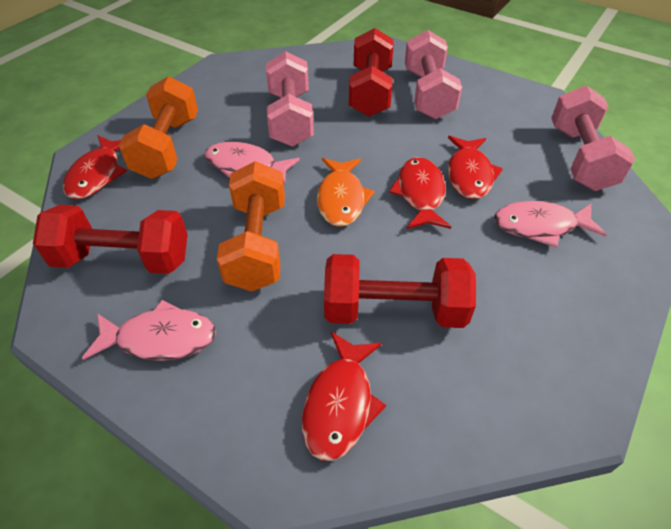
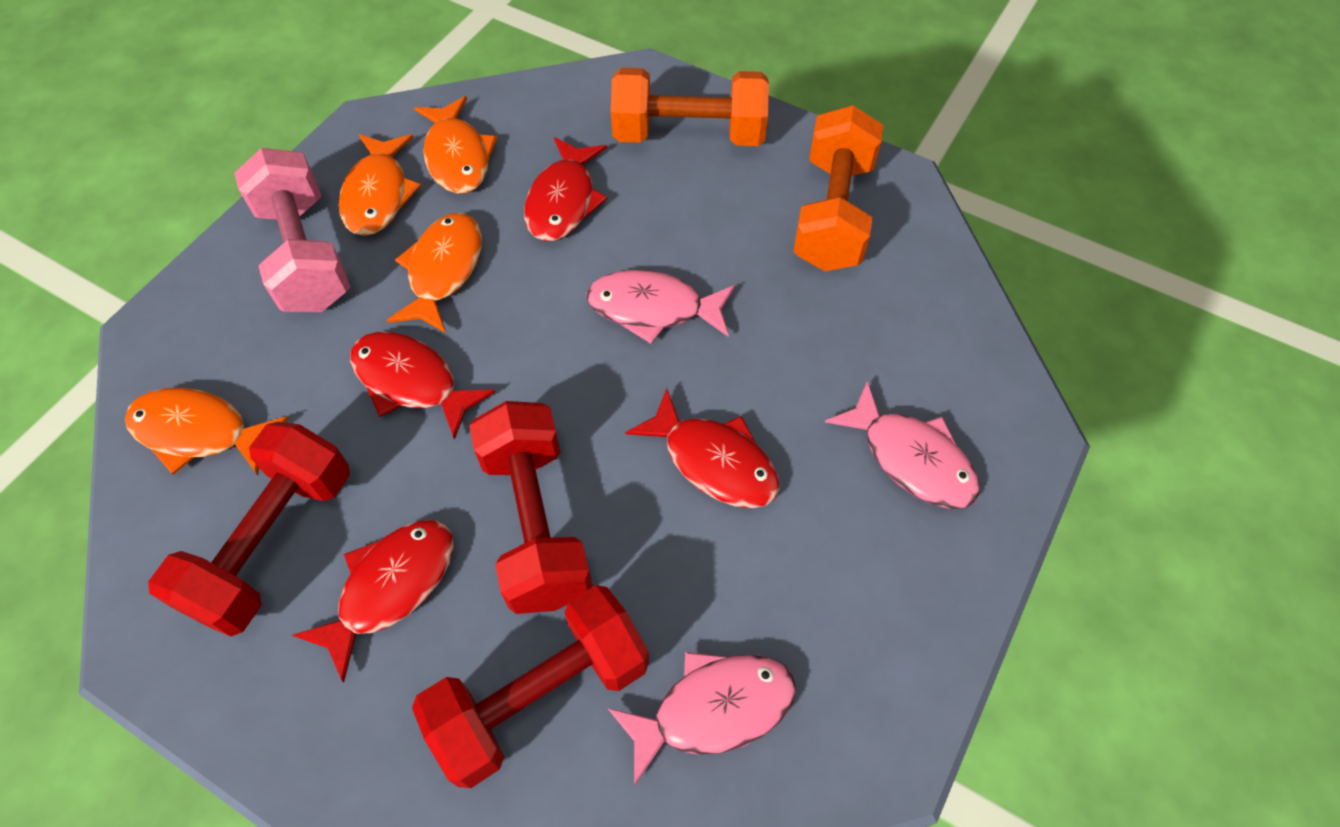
orange fish: [317,158,375,227] = 1 -> [125,388,289,475] [339,134,421,236] [387,213,482,333] [414,96,497,194] = 4
pink dumbbell: [266,51,314,147] [405,30,462,119] [551,85,635,191] = 3 -> [234,148,350,312] = 1

